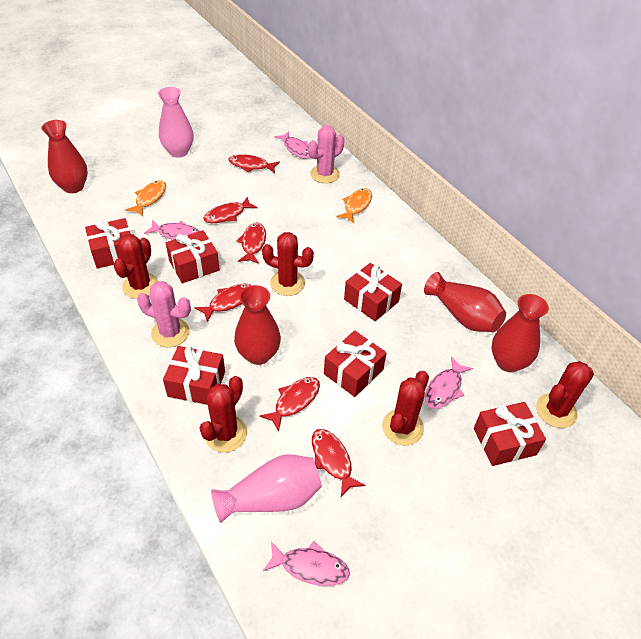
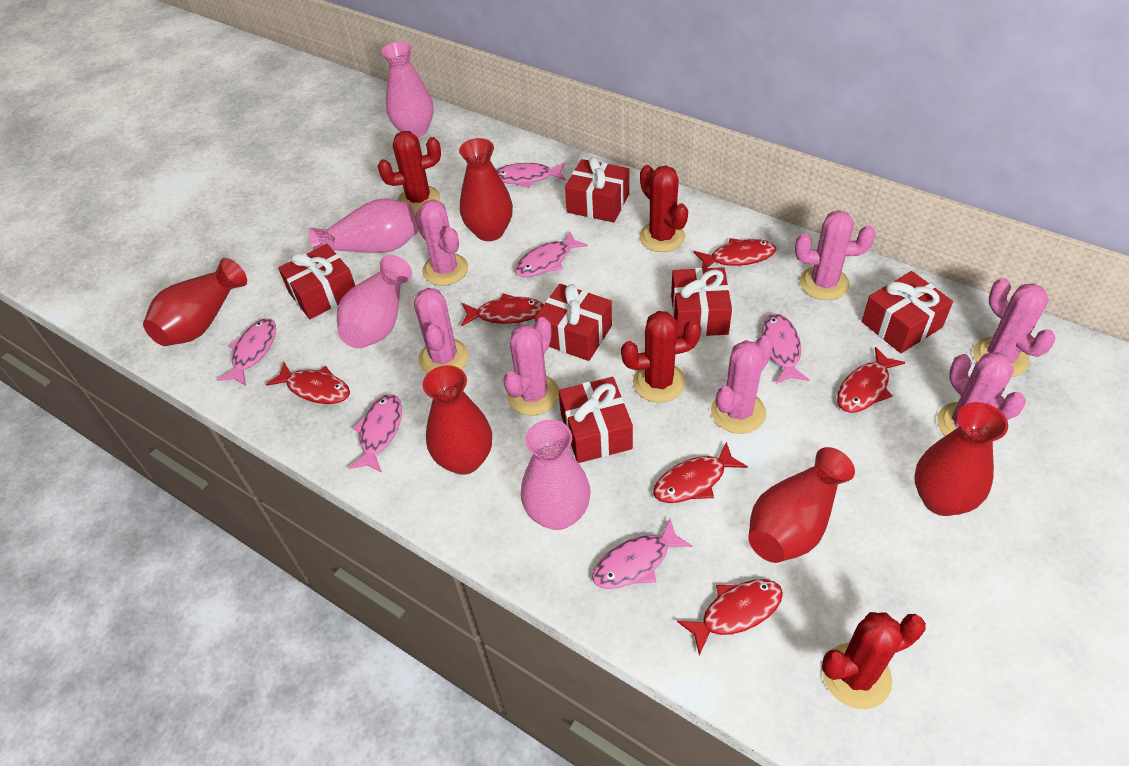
orange fish: [125,180,166,216] [336,188,372,223] = 2 -> none = 0
pink cactus: [137,281,191,347] [308,125,344,183] = 2 -> [414,288,469,374] [415,199,468,286] [503,317,559,416] [711,335,773,434] [795,210,875,300] [937,352,1026,436] [973,278,1055,377] = 7
pink fish: [144,220,199,240] [263,541,350,586] [274,131,310,159] [425,357,473,409] = 4 -> [217,318,276,386] [349,394,402,473] [496,162,566,188] [514,231,588,277] [592,519,692,589] [762,314,809,384] = 6
pink vase: [158,87,194,157] [211,454,322,523] = 2 -> [309,198,418,253] [337,255,412,349] [382,41,433,138] [521,419,591,530] = 4
red cactus: [114,234,158,299] [200,376,247,453] [262,232,314,296] [382,371,429,445] [536,361,594,428] = 5 -> [378,131,441,214] [621,311,701,403] [639,165,688,252] [822,612,926,709] = 4
red vase: [41,120,88,193] [234,285,281,365] [424,272,506,332] [491,294,549,372] = 4 -> [143,258,247,346] [423,365,492,475] [459,138,513,241] [748,447,855,563] [914,402,1008,516] = 5

